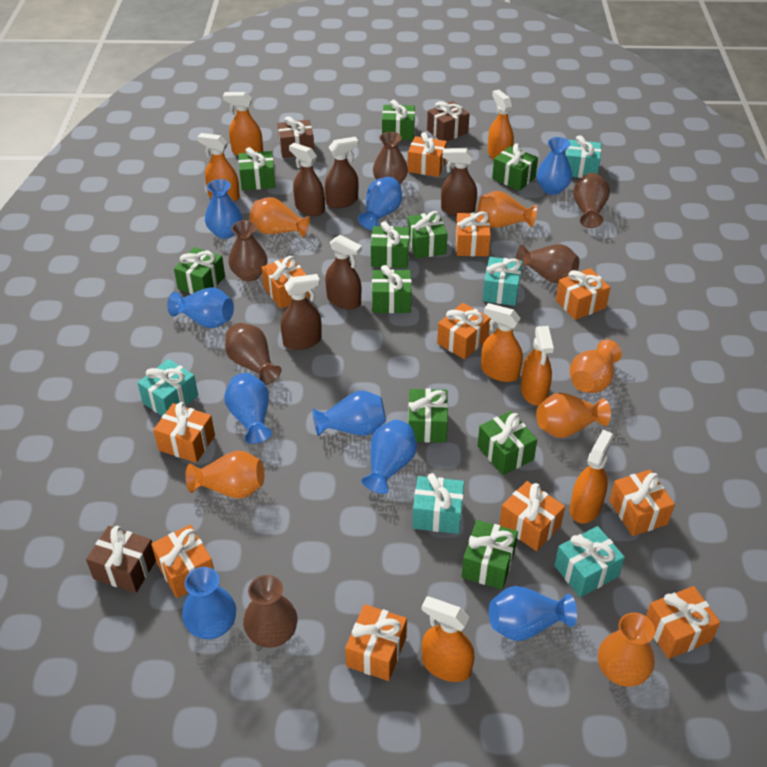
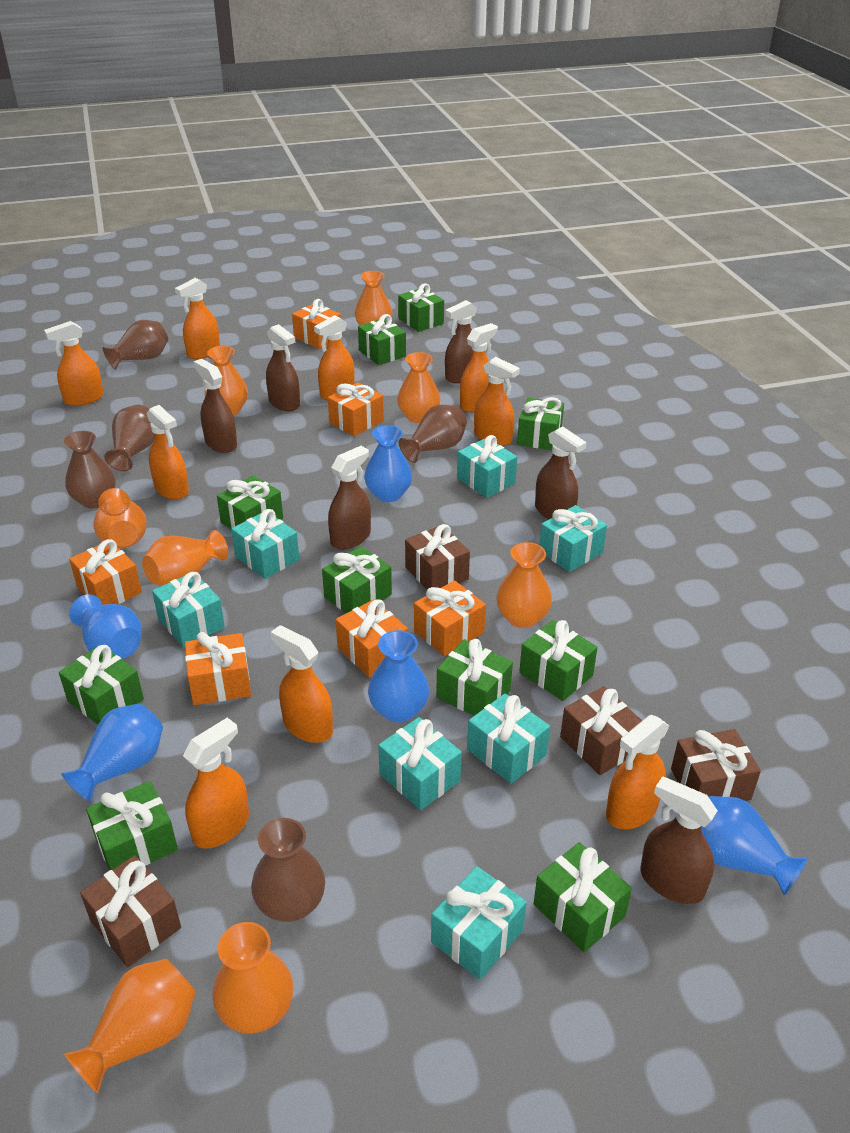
blue vase: [167,287,234,328] [182,567,236,639] [205,179,242,239] [224,373,272,444] [313,391,386,436] [358,177,402,230] [361,420,417,494] [489,586,577,641] [537,137,572,195] = 9 -> [61,704,163,802] [69,594,142,659] [364,425,412,502] [368,630,429,723] [701,796,808,895] = 5
brown gift: [86,526,156,593] [277,116,314,158] [427,101,470,141] = 3 -> [80,855,181,967] [405,524,470,590] [560,686,642,775] [671,729,761,801] = 4
brown spray bottle: [281,274,322,350] [289,143,325,216] [325,137,359,208] [325,235,362,309] [441,148,477,216] = 5 -> [193,359,237,453] [266,324,300,411] [328,446,371,549] [445,300,477,383] [535,426,587,519] [641,776,718,904] = 6
brown vase: [225,323,282,385] [228,220,268,282] [243,575,298,648] [373,132,408,184] [515,244,579,283] [573,173,610,228] = 6 -> [64,431,115,509] [102,320,168,370] [104,405,155,471] [251,818,325,922] [399,405,467,463] = 5
orange gift: [151,525,214,598] [153,402,215,463] [261,256,310,309] [345,604,407,681] [407,132,447,177] [437,303,490,359] [456,212,491,256] [499,481,565,551] [556,268,611,320] [609,470,675,536] [646,586,720,659] = 11 -> [69,539,142,605] [185,632,251,705] [292,299,341,349] [328,382,384,436] [336,599,408,678] [414,580,486,656] = 6
orange spray bottle: [197,133,240,202] [223,92,263,156] [422,596,475,682] [481,303,523,382] [487,90,514,160] [521,326,554,406] [570,430,614,523] = 7 -> [44,321,104,406] [147,405,189,500] [175,278,220,359] [183,718,249,848] [270,625,333,743] [314,315,354,400] [460,323,498,412] [474,357,520,446] [606,715,670,829] = 9
orange vase: [185,451,264,499] [249,197,310,238] [477,191,537,228] [536,392,611,438] [570,340,622,393] [598,613,655,687] = 6 -> [64,959,196,1093] [94,488,146,548] [142,530,228,586] [205,346,248,415] [212,922,294,1034] [355,271,392,325] [397,352,440,423] [496,542,552,628] = 8
turquoise gift: [138,359,198,416] [412,473,464,534] [482,257,523,306] [554,526,625,597] [566,135,601,178] = 5 -> [152,572,225,647] [231,509,299,579] [378,717,462,810] [431,866,527,980] [457,435,517,498] [467,694,550,784] [539,505,607,572] = 7

